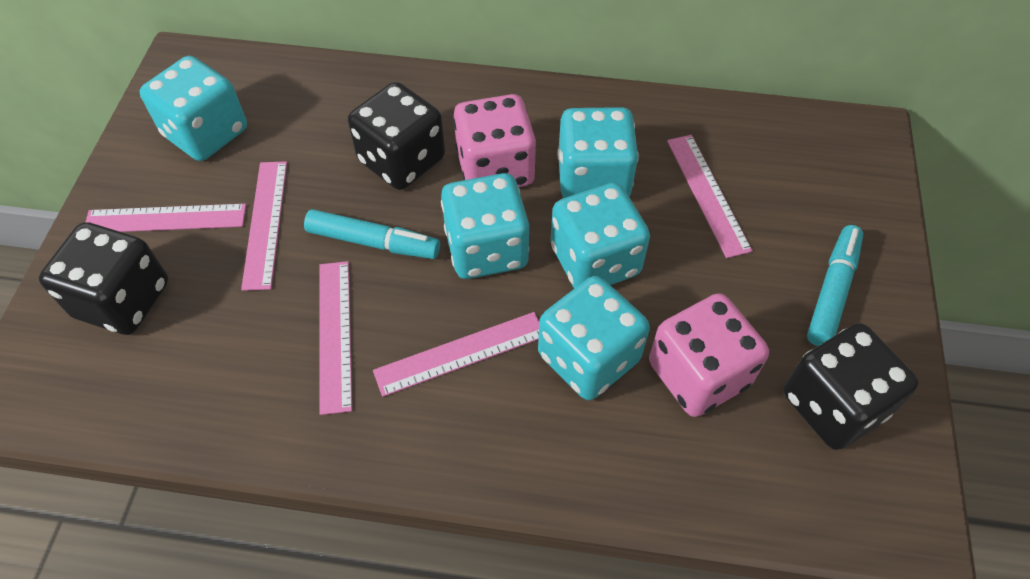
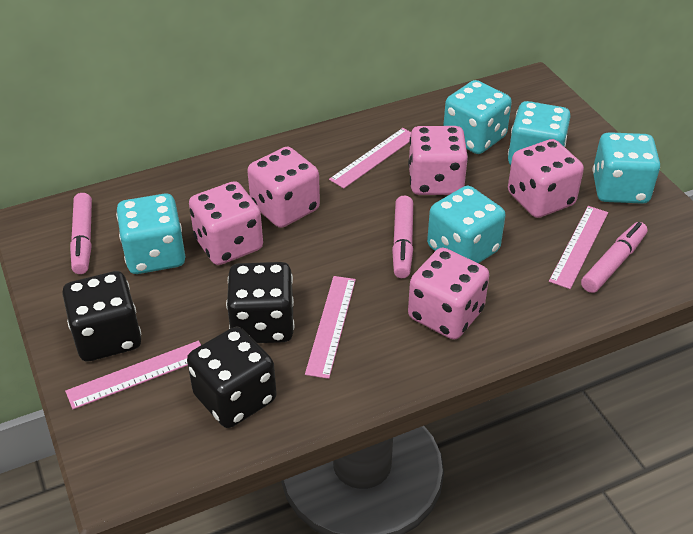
pink dice: [453,94,536,187] [649,293,769,417] = 2 -> [189,181,263,265] [247,147,320,228] [408,126,468,195] [408,248,489,340] [508,139,584,218] = 5
pink marker: none = 0 -> [70,193,92,274] [392,196,413,278] [581,222,648,293] = 3
pink ruler: [86,204,246,232] [241,161,287,291] [319,261,352,415] [373,312,539,397] [667,135,753,258] = 5 -> [65,341,201,409] [305,276,356,379] [329,128,411,189] [549,206,608,289] = 4
turquoise marker: [304,209,440,259] [807,225,863,346] = 2 -> none = 0

